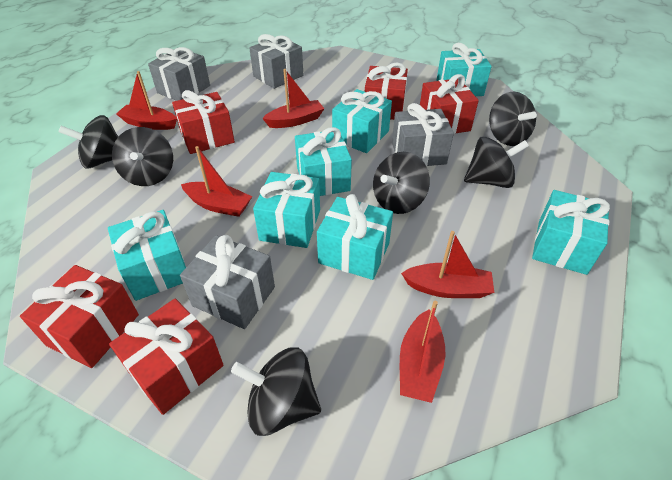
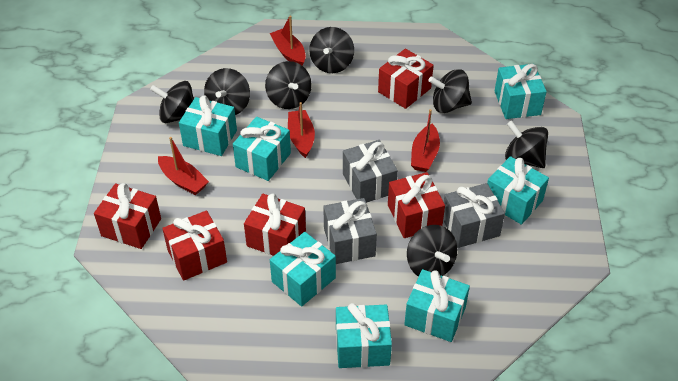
black spinning top: [58,115,118,169] [112,127,173,186] [231,348,321,436] [373,152,430,214] [464,136,529,188] [489,92,537,146] = 6 -> [150,81,194,123] [204,68,250,115] [265,61,312,109] [309,27,354,73] [407,225,457,277] [428,69,472,113] [505,121,548,168] = 7
grey gift: [148,47,210,101] [180,235,275,329] [249,34,303,89] [392,103,454,166] = 4 -> [323,198,377,264] [343,140,398,203] [443,183,505,248] = 3
red boat: [116,71,177,130] [181,146,252,217] [262,69,325,128] [400,301,445,403] [401,231,494,298] = 5 -> [158,137,209,195] [270,16,306,66] [288,102,315,158] [411,109,440,172] = 4

